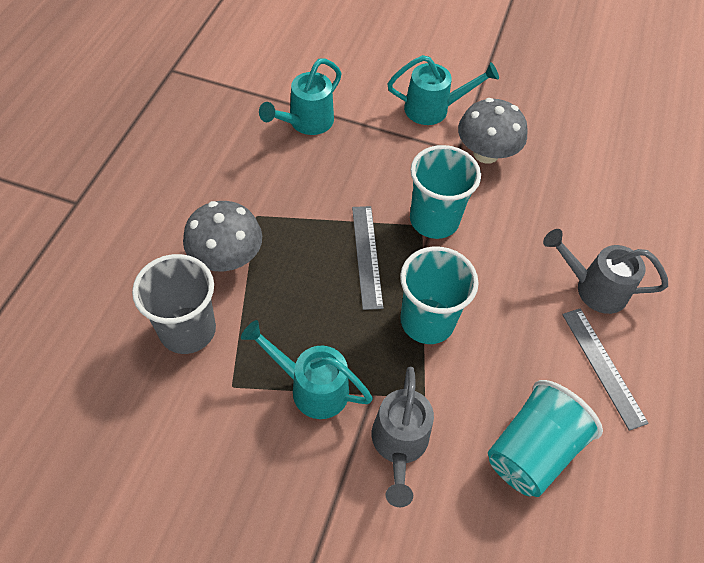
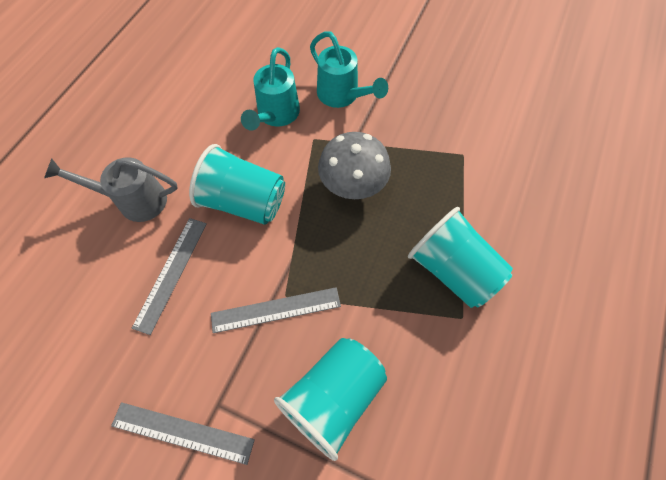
grey cup: [132,254,216,354] = 1 -> none = 0
grey mushroom: [183,201,262,271] [458,98,528,164] = 2 -> [318,132,391,199] = 1
grey ruler: [352,206,383,310] [562,308,649,431] = 2 -> [111,402,255,465] [132,218,207,335] [211,287,341,333] = 3
grey watering can: [372,367,434,507] [543,229,668,314] = 2 -> [44,157,178,222] = 1
turquoise watering can: [241,320,373,419] [259,59,342,135] [387,55,499,125] = 3 -> [241,47,300,131] [310,31,388,108] = 2

